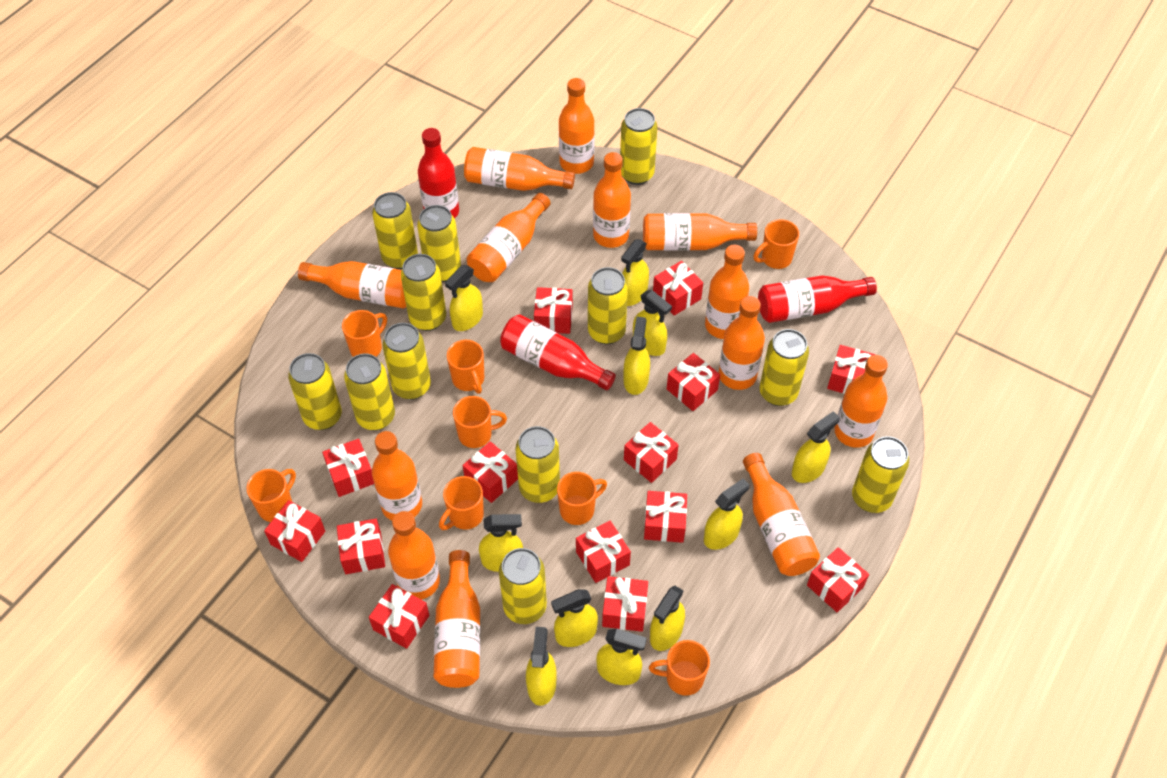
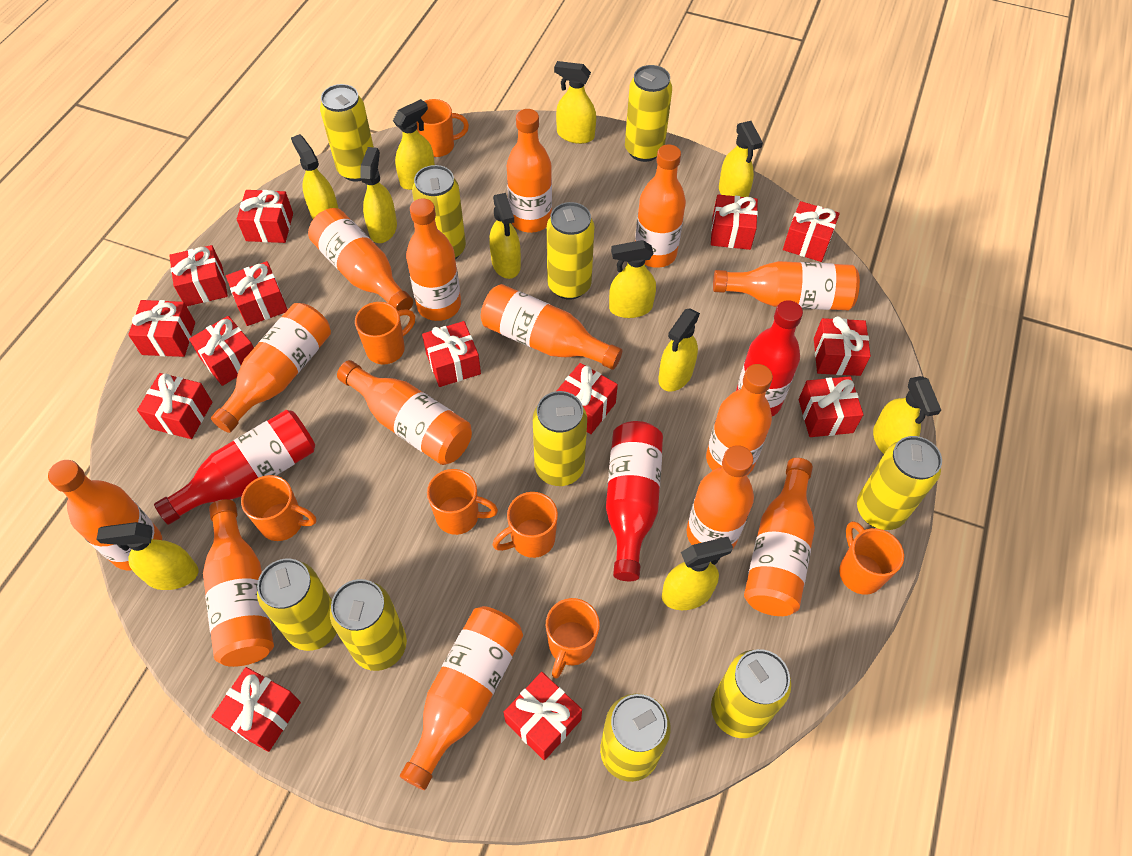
orange bottle: [298,261,406,309] [372,431,422,520] [388,511,440,599] [434,550,480,688] [464,147,575,191] [467,193,551,282] [559,78,595,174] [593,152,631,248] [643,213,757,251] [705,245,749,339] [718,296,765,390] [743,453,820,576] [834,355,888,448] = 13 -> [48,460,162,571] [203,499,274,667] [211,303,331,433] [308,208,413,311] [337,360,472,465] [400,606,523,790] [406,198,461,321] [481,284,622,370] [507,109,552,233] [635,144,686,268] [687,445,754,548] [706,364,773,476] [713,261,860,310] [744,458,815,616] = 14
orange mug: [247,469,296,522] [342,310,387,357] [439,476,484,530] [447,340,484,394] [453,396,507,448] [557,472,607,525] [649,640,710,696] [754,219,799,269] = 8 -> [241,475,316,541] [355,302,415,364] [417,99,469,157] [427,469,498,535] [493,492,558,558] [546,598,600,679] [839,521,904,595] = 7
yellow can: [288,353,342,430] [344,354,395,430] [372,192,418,269] [382,323,431,400] [401,254,446,331] [417,205,461,282] [499,548,547,624] [515,426,560,503] [588,267,628,345] [620,108,658,185] [760,329,809,406] [852,436,909,513] = 12 -> [257,558,337,651] [320,84,374,181] [330,579,407,671] [412,165,466,259] [533,391,587,486] [547,202,594,300] [600,694,671,782] [625,65,672,162] [711,649,791,738] [857,436,942,530] = 10

